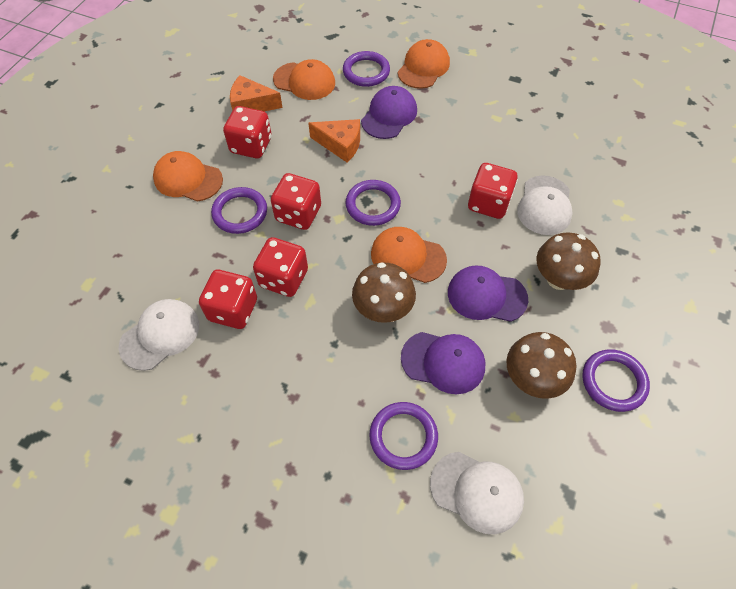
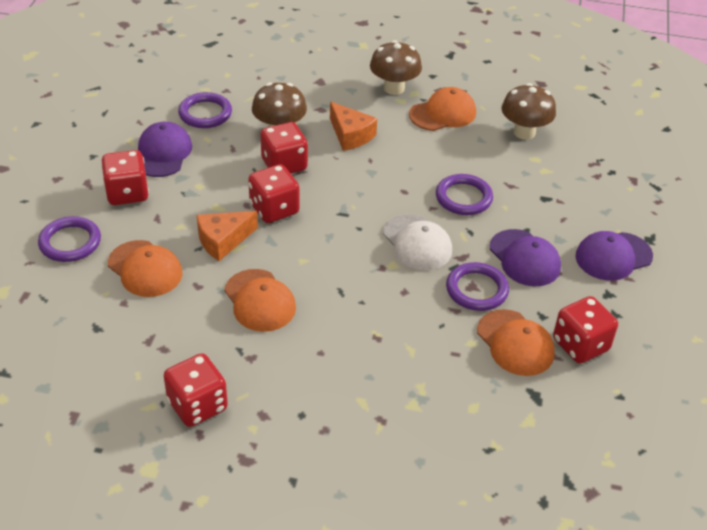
purple ring: [211,187,267,234] [343,51,390,87] [345,180,401,226] [369,402,438,470] [582,349,650,412] = 5 -> [38,216,101,262] [178,92,232,128] [436,174,493,215] [446,262,509,311] = 4
white cap: [119,299,199,371] [430,452,524,534] [517,175,573,235] = 3 -> [383,214,452,270] = 1

